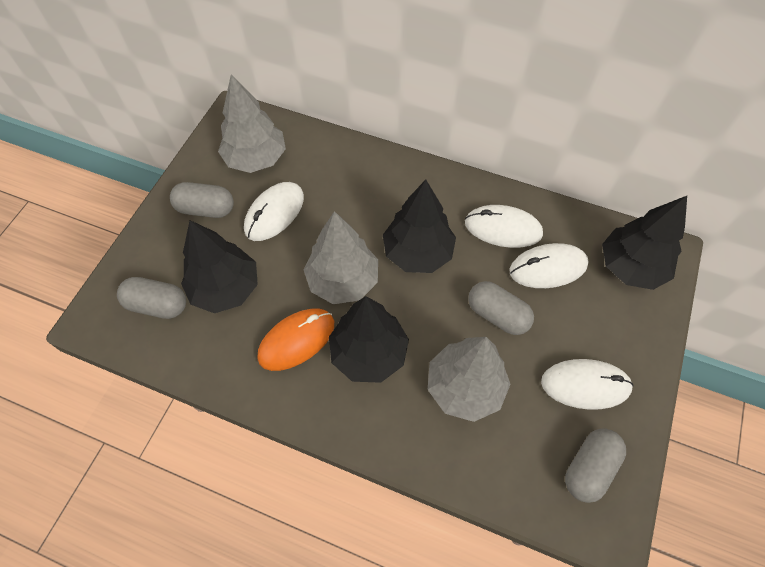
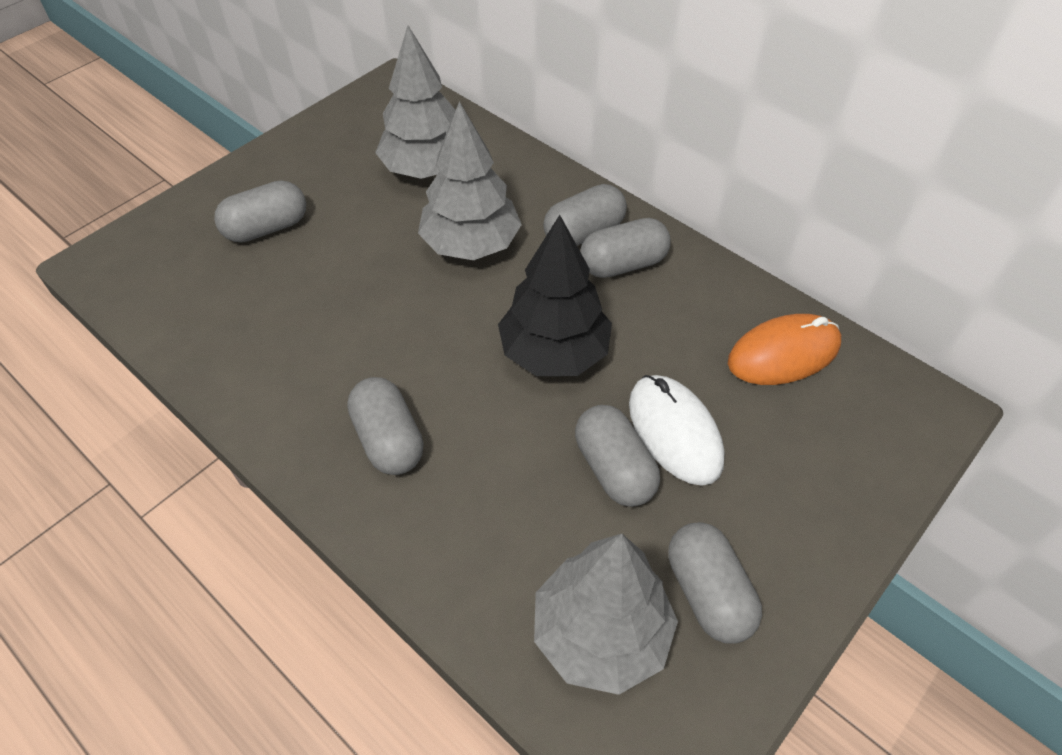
black tree: [181,220,258,313] [329,296,409,383] [383,180,456,273] [602,196,687,290] = 4 -> [498,215,612,376] = 1
grey capsule: [117,277,186,319] [170,182,234,218] [468,281,534,335] [565,428,626,503] = 4 -> [214,180,306,242] [347,377,424,475] [543,184,627,246] [575,405,660,507] [580,218,671,278] [668,522,762,644] = 6
white mouse: [244,182,304,241] [465,205,543,248] [509,243,589,288] [541,359,633,410] = 4 -> [629,375,724,486] = 1

